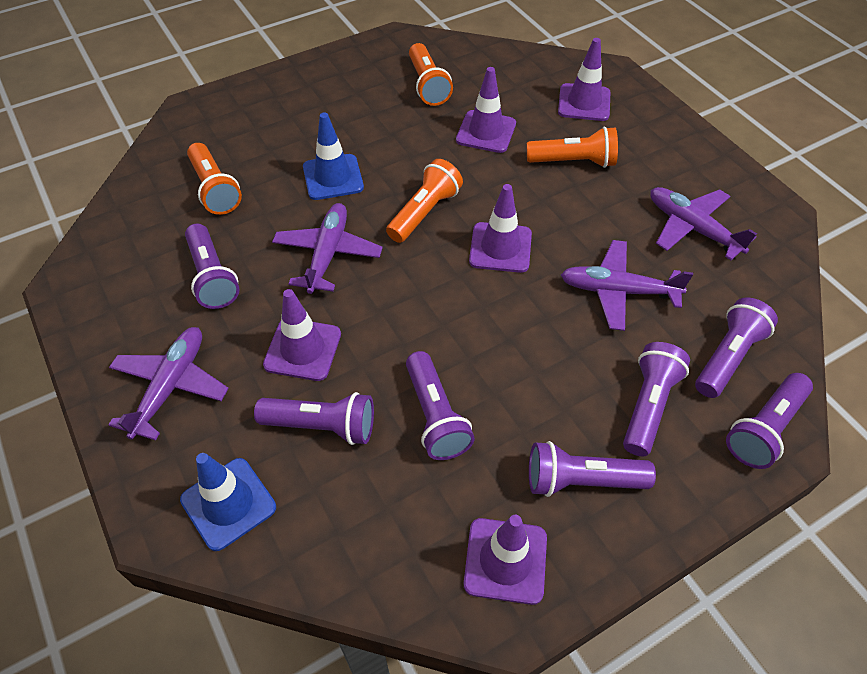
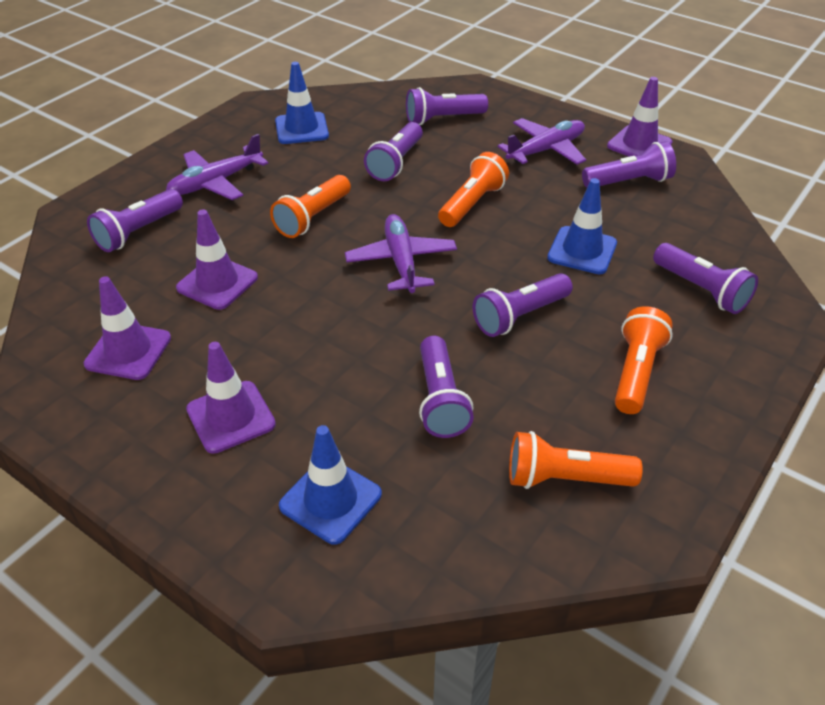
blue traffic cone: [180,453,276,551] [303,112,364,200] = 2 -> [275,62,329,144] [279,425,382,545] [547,178,617,274] = 3
purple plane: [109,327,229,441] [272,203,383,294] [561,240,693,331] [650,187,757,260] = 4 -> [166,134,269,200] [345,214,457,293] [498,118,586,165] = 3
purple traffic cone: [263,289,341,381] [456,67,516,153] [464,515,547,605] [469,184,532,273] [558,38,610,121] = 5 -> [84,276,171,380] [176,209,258,310] [186,342,276,454] [607,77,673,157] = 4

